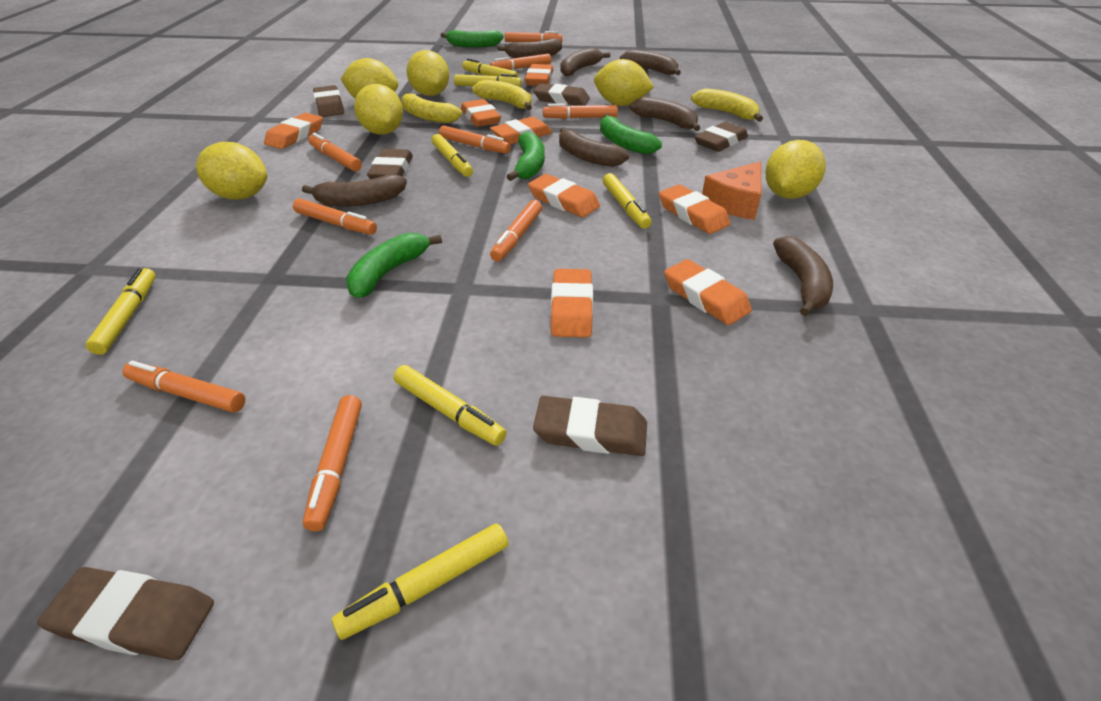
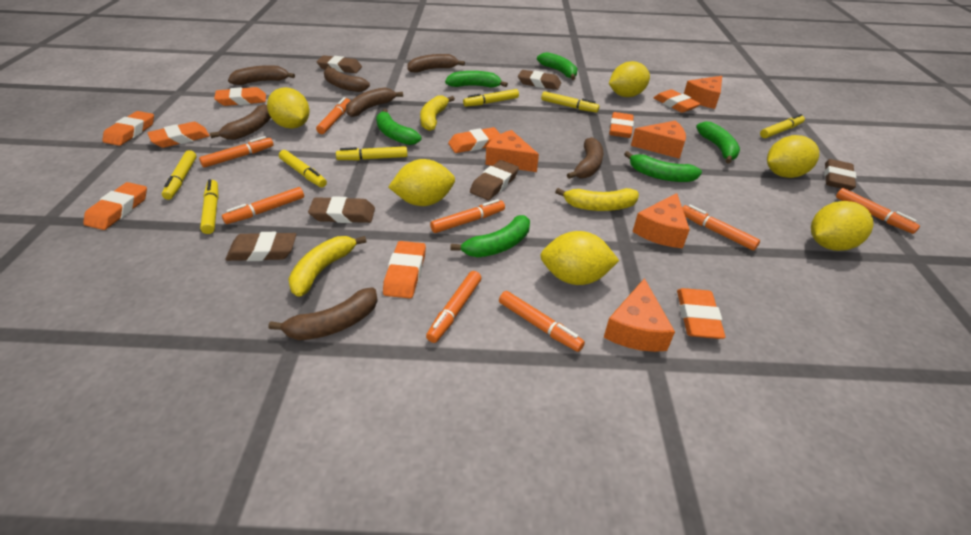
green banana: [346,233,442,298] [441,30,504,48] [506,132,545,181] [600,114,662,154] = 4 -> [376,109,422,145] [445,71,508,88] [451,215,530,257] [537,52,577,80] [624,151,702,182] [696,122,740,164] = 6
orange cheese: [702,161,761,220] = 1 -> [486,130,539,172] [604,278,675,352] [631,120,686,159] [633,193,690,248] [684,76,722,109] = 5
orange eraser: [264,113,323,149] [461,99,501,127] [490,117,553,144] [525,64,553,86] [528,174,600,217] [551,269,593,338] [659,184,730,234] [664,259,752,325] = 8 -> [83,182,147,230] [102,111,154,146] [148,122,210,148] [214,87,266,106] [383,241,426,298] [448,127,500,153] [609,112,634,138] [654,89,701,113] [677,288,726,339] = 9
orange marker: [122,361,245,413] [293,198,377,235] [303,395,362,531] [308,133,362,171] [439,125,511,154] [490,54,551,70] [490,200,542,261] [505,31,562,42] [543,104,618,119] = 9 -> [199,136,274,168] [222,187,304,224] [316,97,350,134] [426,271,481,343] [430,199,505,233] [499,291,585,352] [682,205,760,250] [836,188,920,234] = 8

